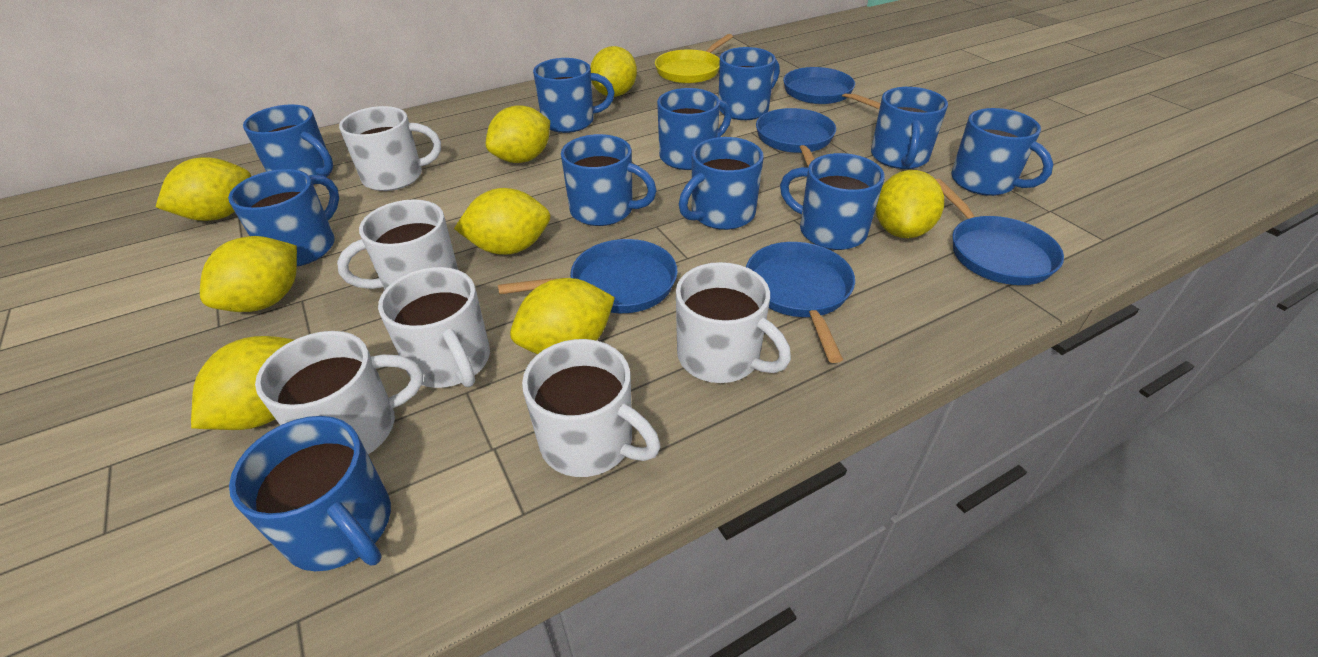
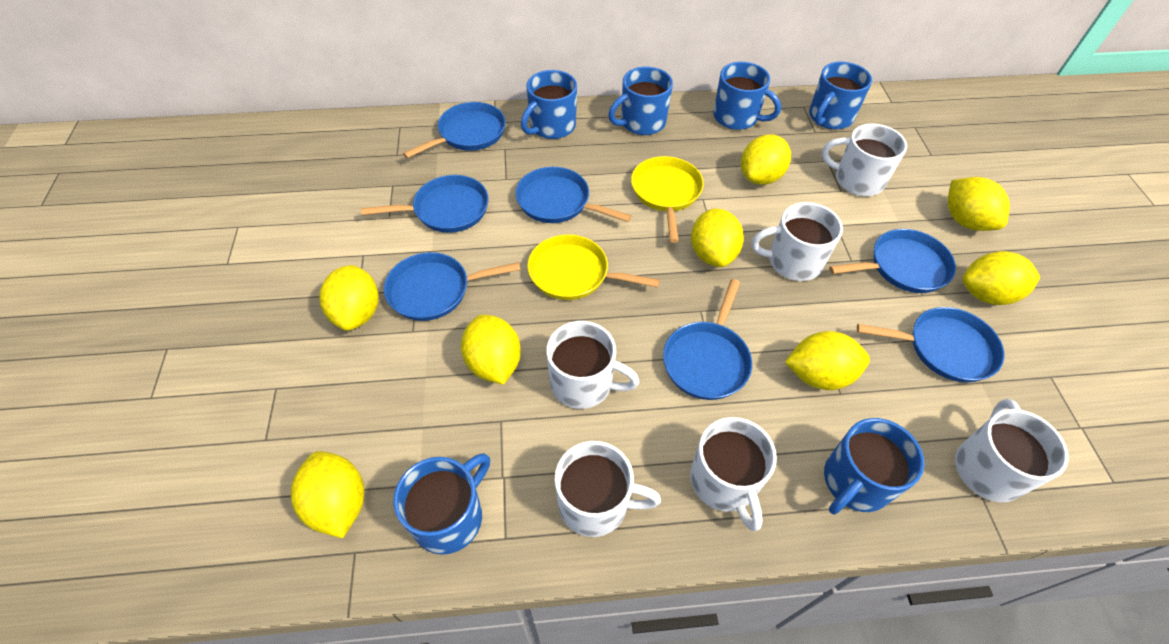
blue mug: [228,169,339,266] [229,416,391,571] [243,104,333,185] [533,58,615,133] [561,134,657,226] [657,88,732,170] [679,137,764,230] [719,47,780,120] [780,153,885,250] [871,87,948,169] [951,108,1053,196] = 11 -> [393,453,490,555] [521,70,577,139] [608,66,673,135] [713,62,781,130] [809,62,872,129] [824,418,924,515] = 6
blue pan: [498,239,678,313] [746,242,855,363] [756,108,836,166] [783,67,881,109] [935,178,1064,285] = 5 -> [361,175,489,233] [384,252,520,321] [403,102,506,159] [515,167,631,223] [663,279,752,400] [829,229,956,293] [857,307,1004,383] = 7
yellow pan: [655,34,733,84] = 1 -> [527,234,660,300] [631,156,704,243] = 2

